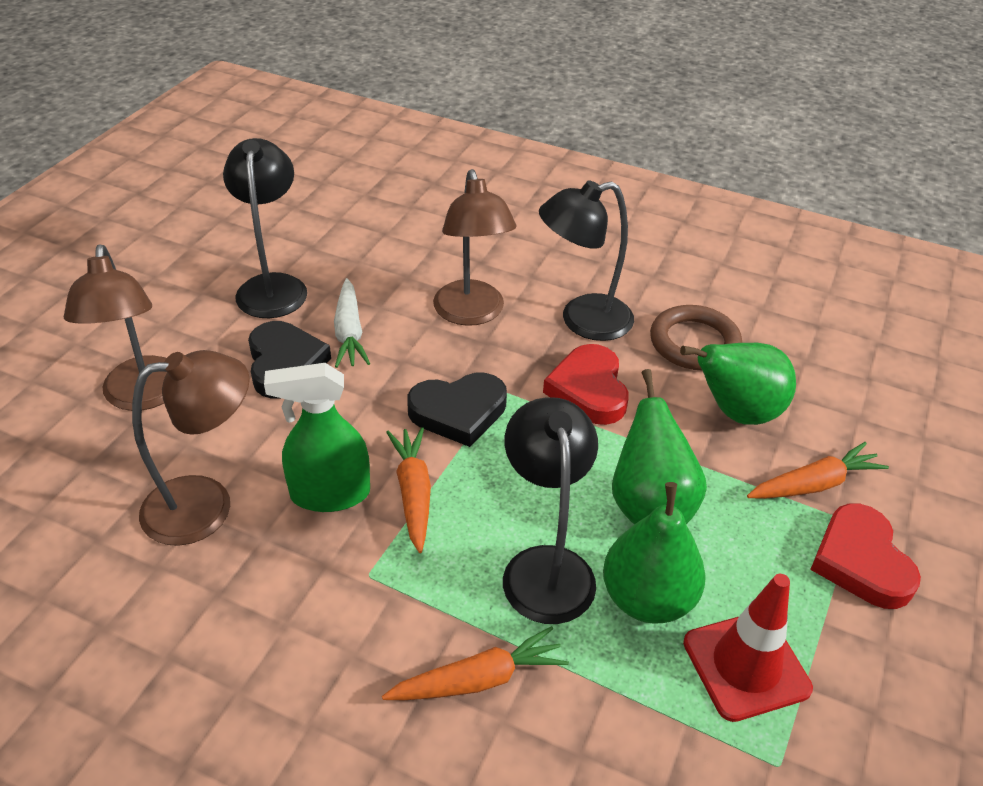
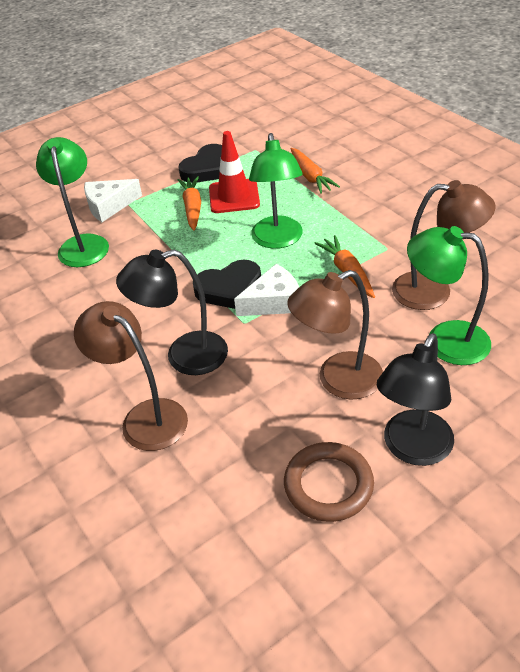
black lamp: [223,138,307,318] [503,397,598,624] [539,181,634,341] = 3 -> [116,249,228,375] [377,333,454,466] = 2
green lamp: none = 0 -> [36,137,109,267] [249,133,303,249] [407,226,491,365] = 3
green pear: [603,482,706,624] [612,369,707,524] [680,343,796,425] = 3 -> none = 0
green spray bottle: [264,363,370,512] = 1 -> none = 0
red heart: [543,344,629,425] [810,503,921,609] = 2 -> none = 0
white carrot: [334,278,370,368] = 1 -> none = 0
white cheese: none = 0 -> [84,179,142,222] [234,264,299,316] = 2

